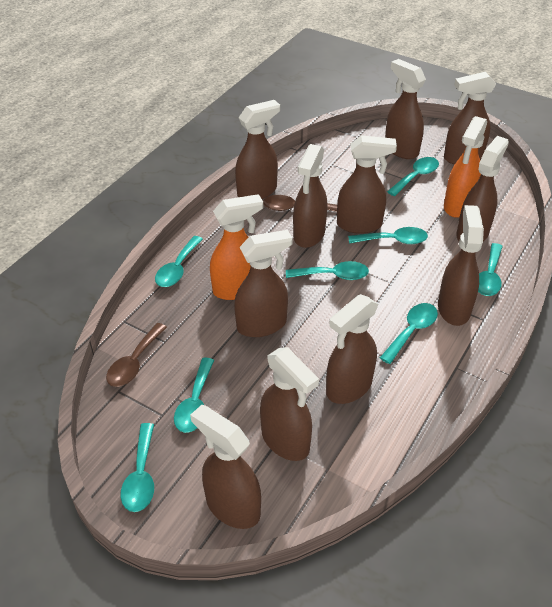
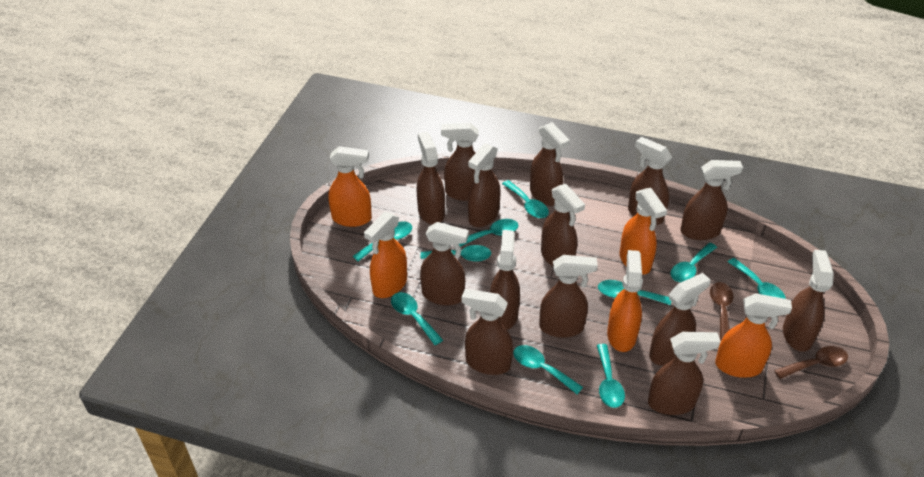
brown spray bottle: [190,405,261,529] [234,230,292,337] [235,100,280,199] [260,347,319,461] [293,144,327,248] [326,294,378,404] [337,135,397,234] [385,59,426,159] [438,205,484,326] [444,72,496,165] [456,136,509,242] = 11 -> [417,132,445,225] [420,222,469,305] [441,123,479,201] [461,289,513,375] [468,143,500,227] [490,230,520,330] [530,122,570,206] [539,255,598,338] [541,184,585,266] [628,137,672,225] [648,332,721,415] [649,273,711,366] [681,160,743,240] [783,250,834,352] = 14
orange spray bottle: [210,194,263,300] [444,116,487,218] = 2 -> [329,146,372,227] [364,212,407,298] [607,250,643,352] [620,188,667,275] [715,293,792,378] = 5
turquoise spoon: [121,423,154,512] [155,236,203,287] [174,358,214,433] [286,261,369,280] [348,227,428,244] [380,303,438,364] [387,157,439,196] [478,243,503,296] = 8 -> [353,221,412,262] [391,292,443,345] [421,245,491,262] [459,219,518,247] [502,180,549,218] [514,345,583,394] [597,344,625,408] [598,280,671,305] [671,243,717,282] [728,258,786,299] = 10

